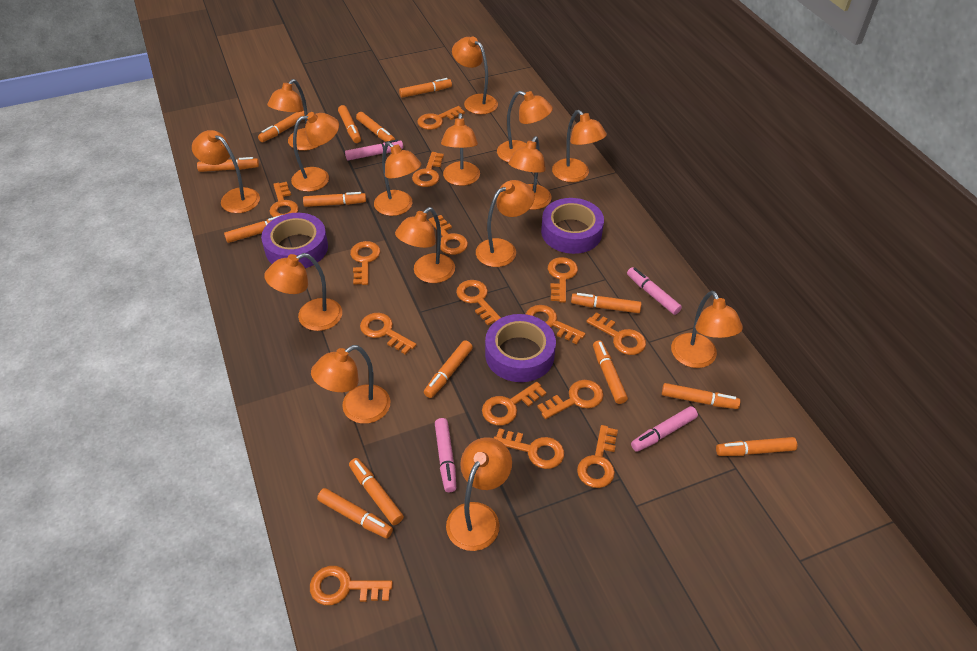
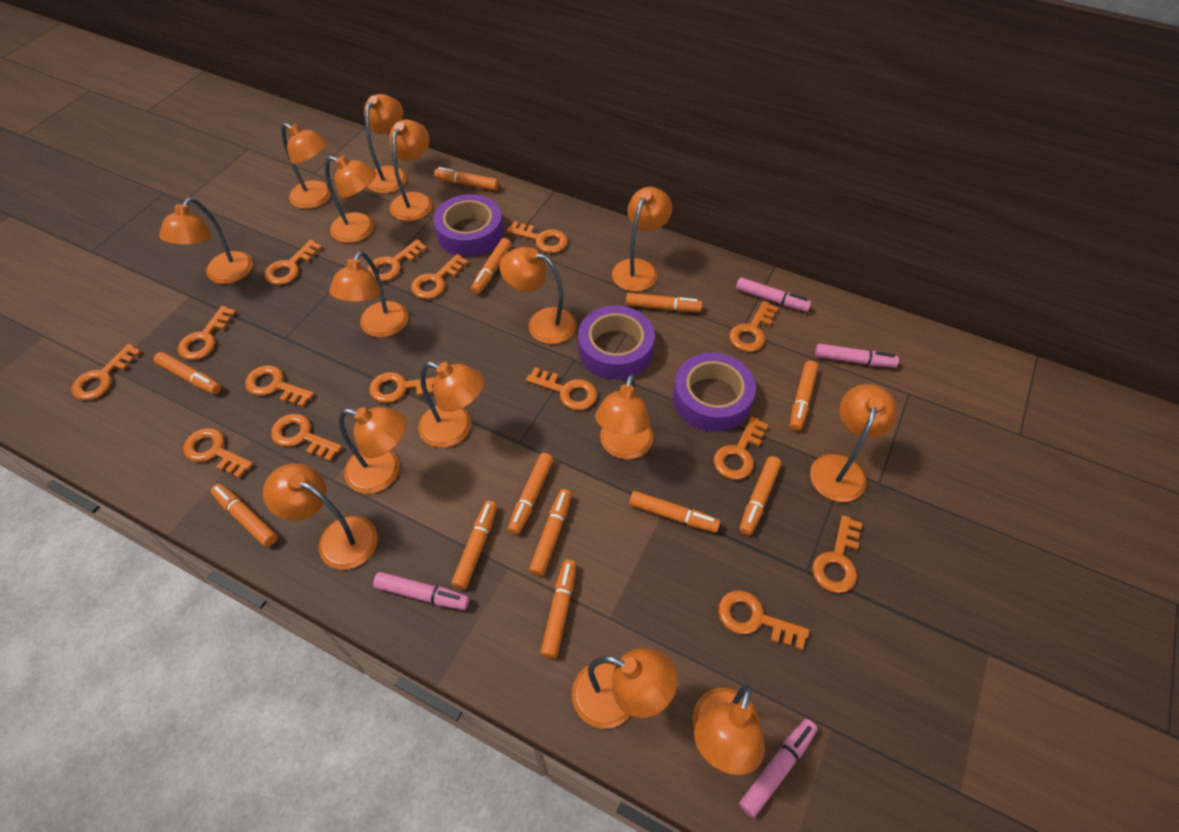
orange marker: [197,157,259,172] [224,215,281,243] [258,111,305,142] [303,192,366,207] [317,488,393,538] [338,105,361,143] [349,458,404,525] [356,112,395,142] [399,78,452,98] [424,340,473,398] [571,293,642,313] [593,340,628,404] [662,383,741,409] [716,437,797,456] = 14 -> [154,352,221,394] [211,484,278,547] [434,167,499,191] [451,500,497,590] [471,238,511,294] [508,453,554,535] [529,489,572,576] [540,560,577,659] [626,293,702,312] [629,491,720,533] [739,456,781,535] [790,361,818,431] = 12

